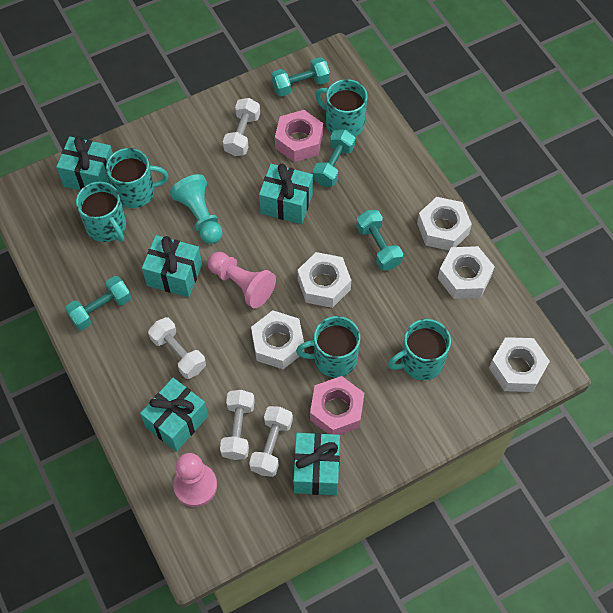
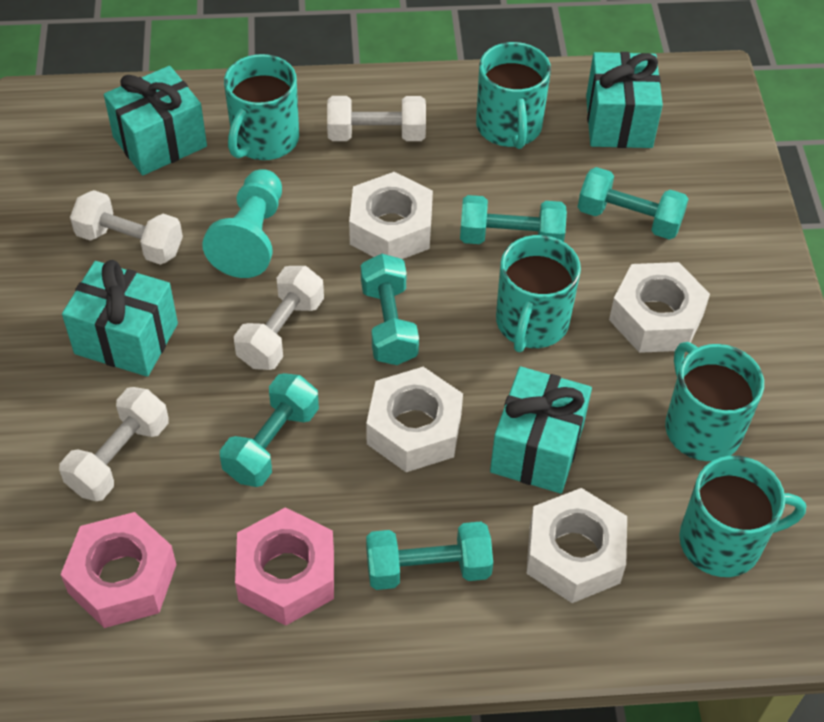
pink pawn: [173,453,217,507] [208,252,276,308] = 2 -> none = 0
turquoise dumbbell: [65,276,131,330] [271,57,330,97] [313,129,355,187] [356,210,403,270] = 4 -> [220,373,319,487] [361,254,419,365] [366,522,493,590] [460,195,567,244] [578,167,688,240] = 5
turquoise gift: [56,136,113,190] [140,378,208,452] [142,235,202,297] [259,164,313,224] [293,433,340,495] = 5 -> [62,260,178,377] [104,66,207,176] [490,366,592,494] [586,52,663,148] = 4
white nut: [251,310,305,369] [297,252,351,308] [417,197,472,251] [438,246,495,299] [489,337,550,392] = 5 -> [349,172,433,259] [366,367,463,472] [526,488,627,603] [609,262,710,353] = 4

